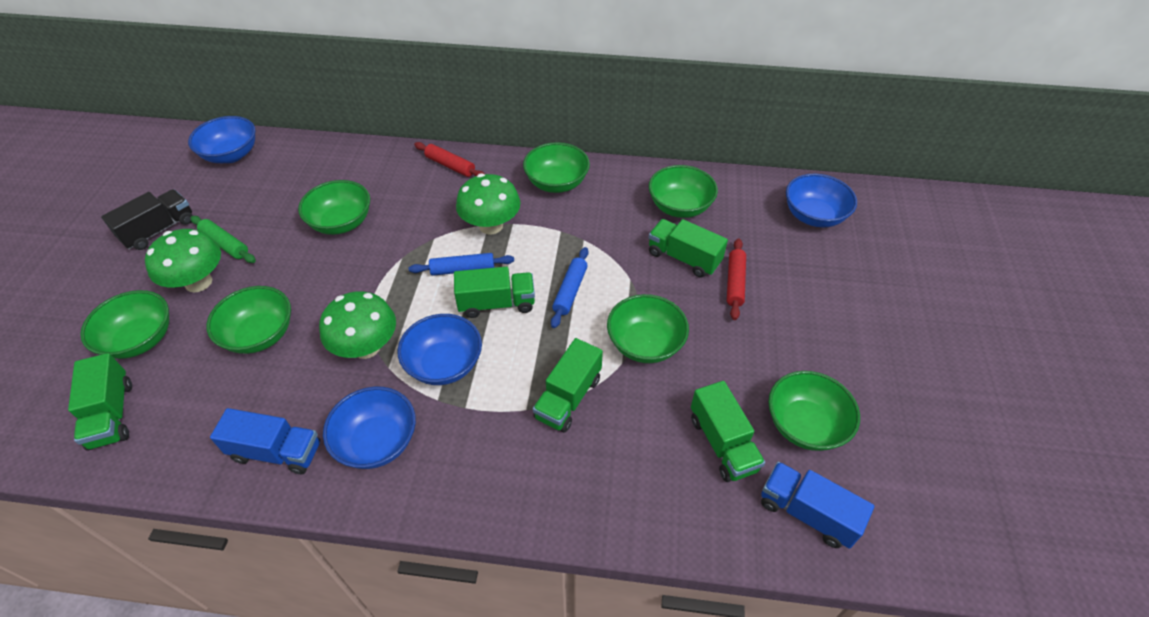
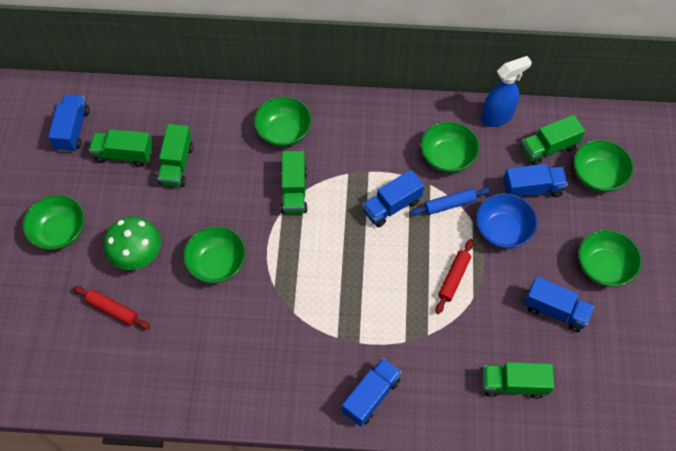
black truck: [101,189,193,250] = 1 -> none = 0
blue bowl: [188,116,256,163] [323,386,416,469] [398,314,482,385] [786,174,857,227] = 4 -> [476,193,537,249] = 1
blue rolling pin: [409,253,514,276] [551,247,589,328] = 2 -> [410,188,491,216] = 1
blue spray bottle: none = 0 -> [481,56,532,127] = 1
blue truck: [210,408,320,475] [761,462,874,549] = 2 -> [48,94,89,152] [342,358,401,427] [362,170,424,227] [503,164,568,199] [524,277,594,332] = 5
green bowl: [80,290,169,359] [206,286,291,354] [298,180,370,235] [523,142,590,193] [607,294,689,363] [649,165,718,218] [768,371,860,451] = 7 -> [23,195,85,250] [183,226,246,283] [254,96,312,147] [421,121,480,173] [574,140,633,192] [578,229,642,287] = 6
green mushroom: [145,229,221,292] [319,291,396,359] [456,174,521,234] = 3 -> [104,217,161,270] = 1
green rolling pin: [190,216,256,263] = 1 -> none = 0

